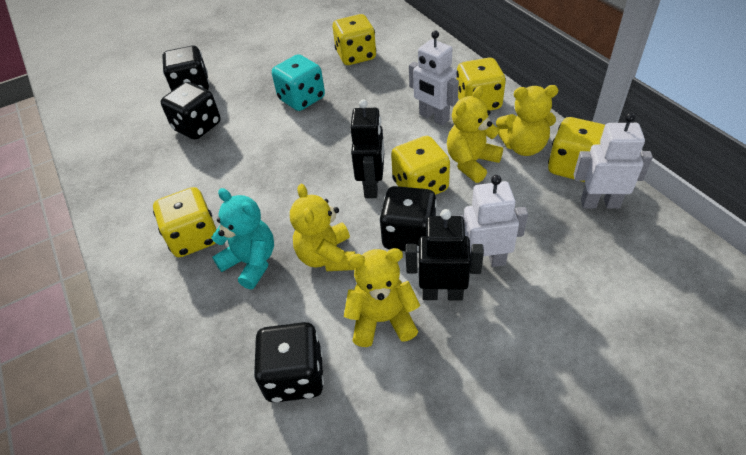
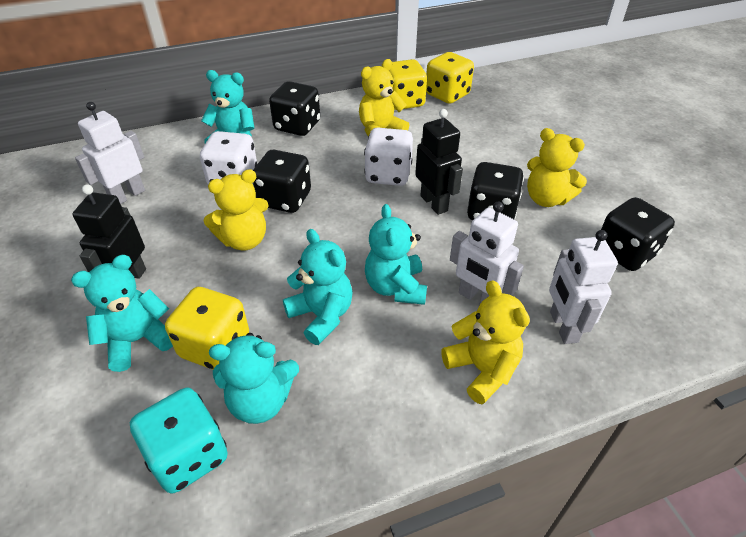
turquoise teddy bear: [211,188,274,289] = 1 -> [71,255,173,372] [201,70,254,143] [209,333,299,424] [283,229,352,345] [365,204,427,305] = 5
white dice: none = 0 -> [200,131,257,184] [364,128,413,186] = 2
yellow dice: [153,187,217,257] [333,14,376,65] [391,136,450,195] [457,58,506,111] [548,117,605,182] = 5 -> [165,287,249,370] [389,59,427,110] [426,52,474,104] = 3

